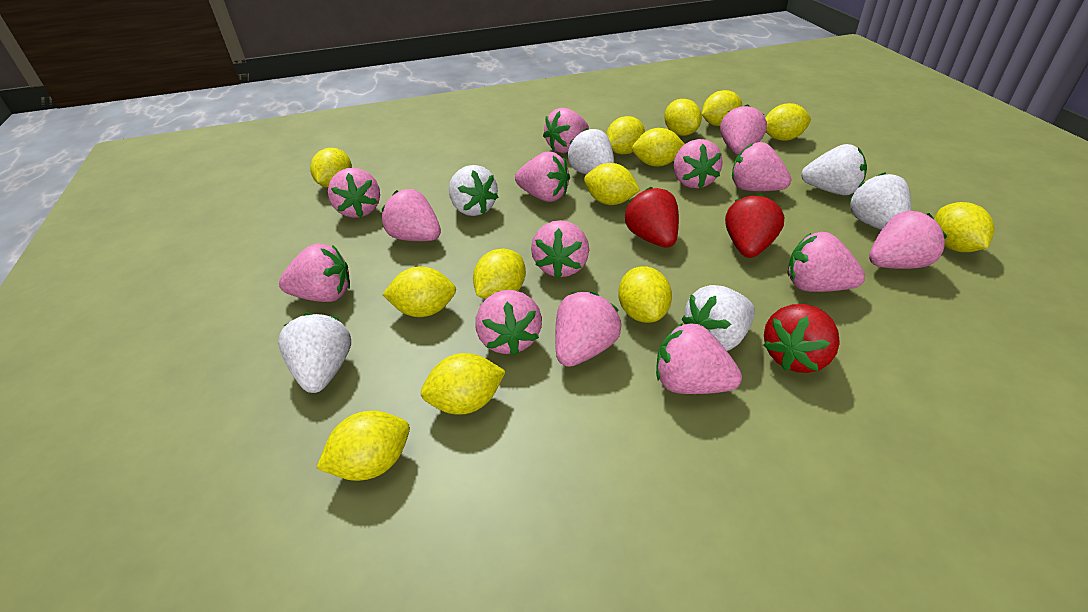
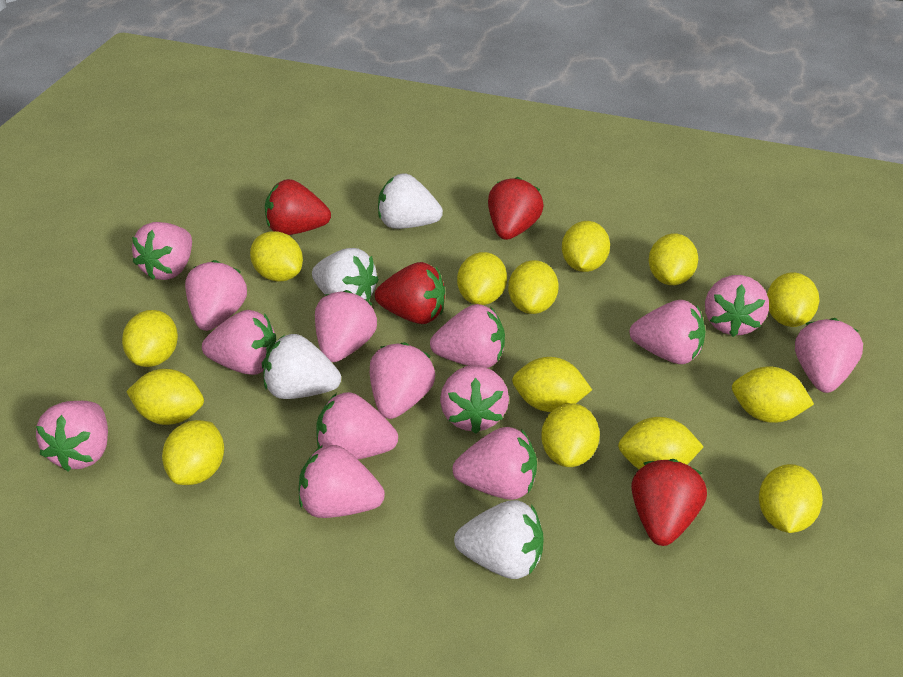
red strawberry: [625,187,679,248] [725,194,785,258] [763,304,840,373] = 3 -> [265,179,331,235] [375,262,445,324] [488,177,544,240] [631,459,707,546] = 4
white strawberry: [278,313,351,393] [449,165,498,216] [567,128,614,175] [682,285,755,351] [801,144,867,195] [848,172,911,230] = 6 -> [263,334,341,399] [312,248,379,301] [378,174,443,229] [454,500,544,579] = 4
yellow lemon: [310,148,352,188] [316,411,410,481] [382,267,456,317] [421,353,506,415] [473,249,526,299] [584,163,640,205] [606,116,645,154] [618,266,672,323] [632,128,685,167] [664,99,702,136] [702,90,742,126] [765,103,811,141] [934,202,994,252] = 13 -> [122,310,178,367] [126,369,204,425] [162,420,224,485] [250,231,303,281] [457,252,507,305] [508,260,559,314] [512,357,592,412] [541,403,600,467] [562,221,610,272] [618,417,704,469] [649,234,698,285] [732,367,814,423] [759,464,823,533] [767,272,819,327] = 14

